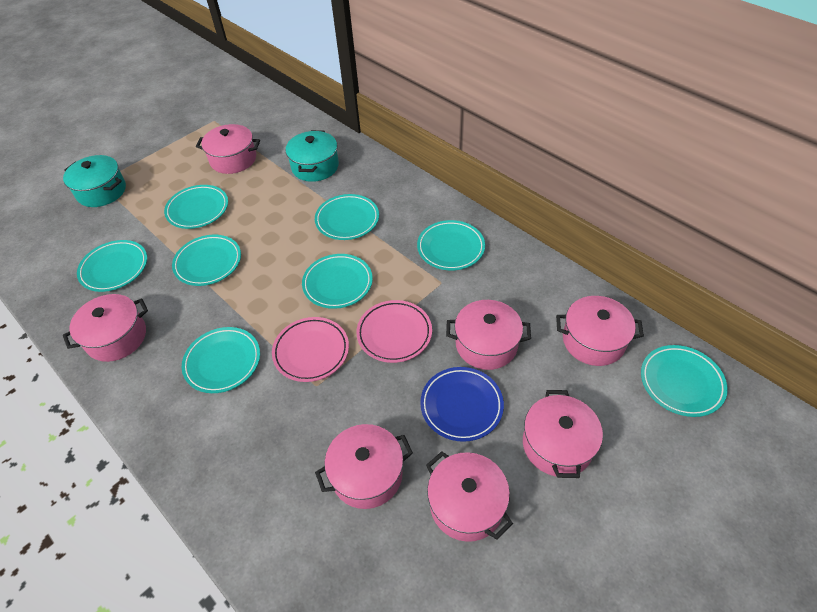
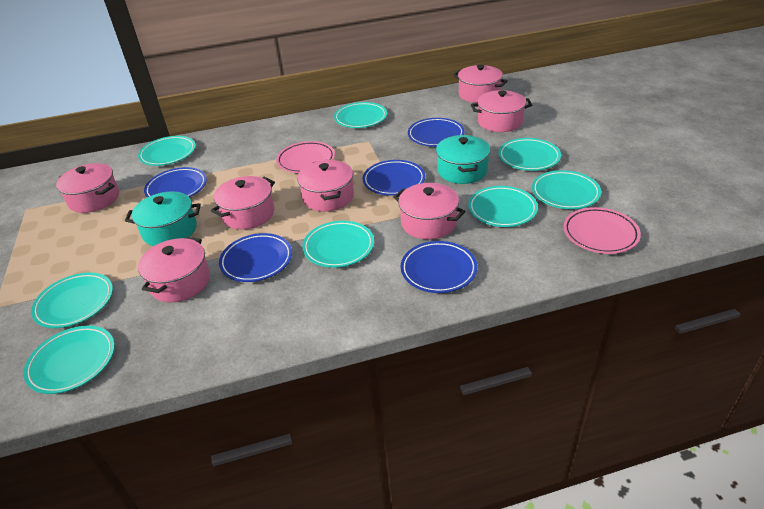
blue plate: [420,367,504,442] = 1 -> [144,167,207,197] [219,233,292,282] [363,160,425,196] [401,241,477,293] [408,118,465,147] = 5

